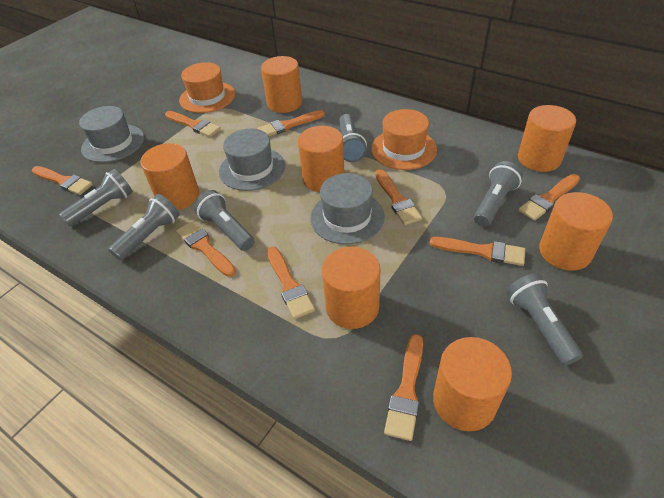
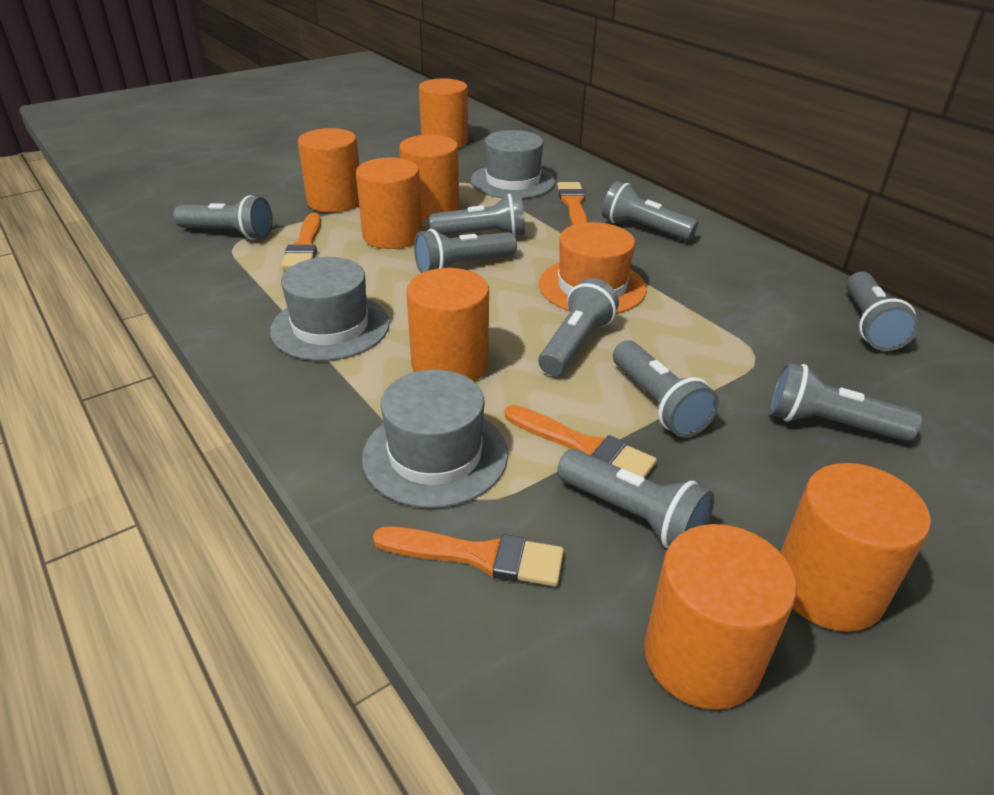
grey flashlight: [59,169,133,227] [108,194,179,260] [194,190,254,251] [339,114,367,162] [474,161,523,227] [507,273,583,366] = 6 -> [173,195,273,240] [414,229,517,273] [429,193,525,236] [539,278,619,376] [557,449,714,548] [602,181,698,241] [613,340,719,437] [770,362,922,442] [846,272,919,351] = 9
orange brush: [32,166,93,195] [165,111,221,137] [176,221,236,277] [258,110,325,136] [267,246,315,319] [375,169,422,225] [384,334,423,441] [429,237,525,266] [518,174,580,221] = 9 -> [281,213,321,269] [373,526,564,586] [505,405,657,478] [557,182,588,225] = 4
orange hat: [179,62,235,113] [371,109,437,170] = 2 -> [539,222,647,314] = 1

